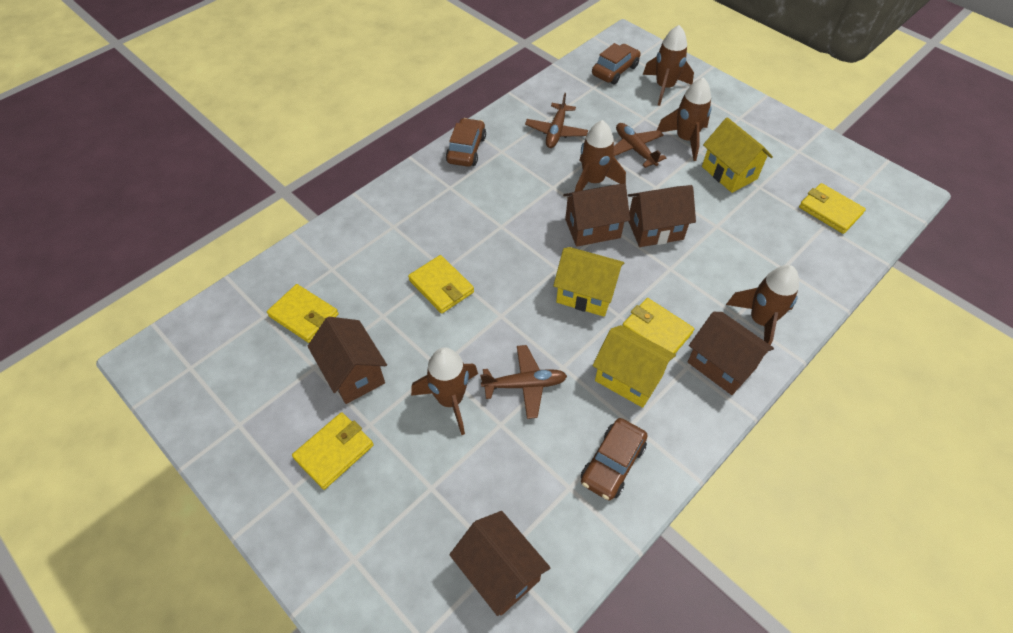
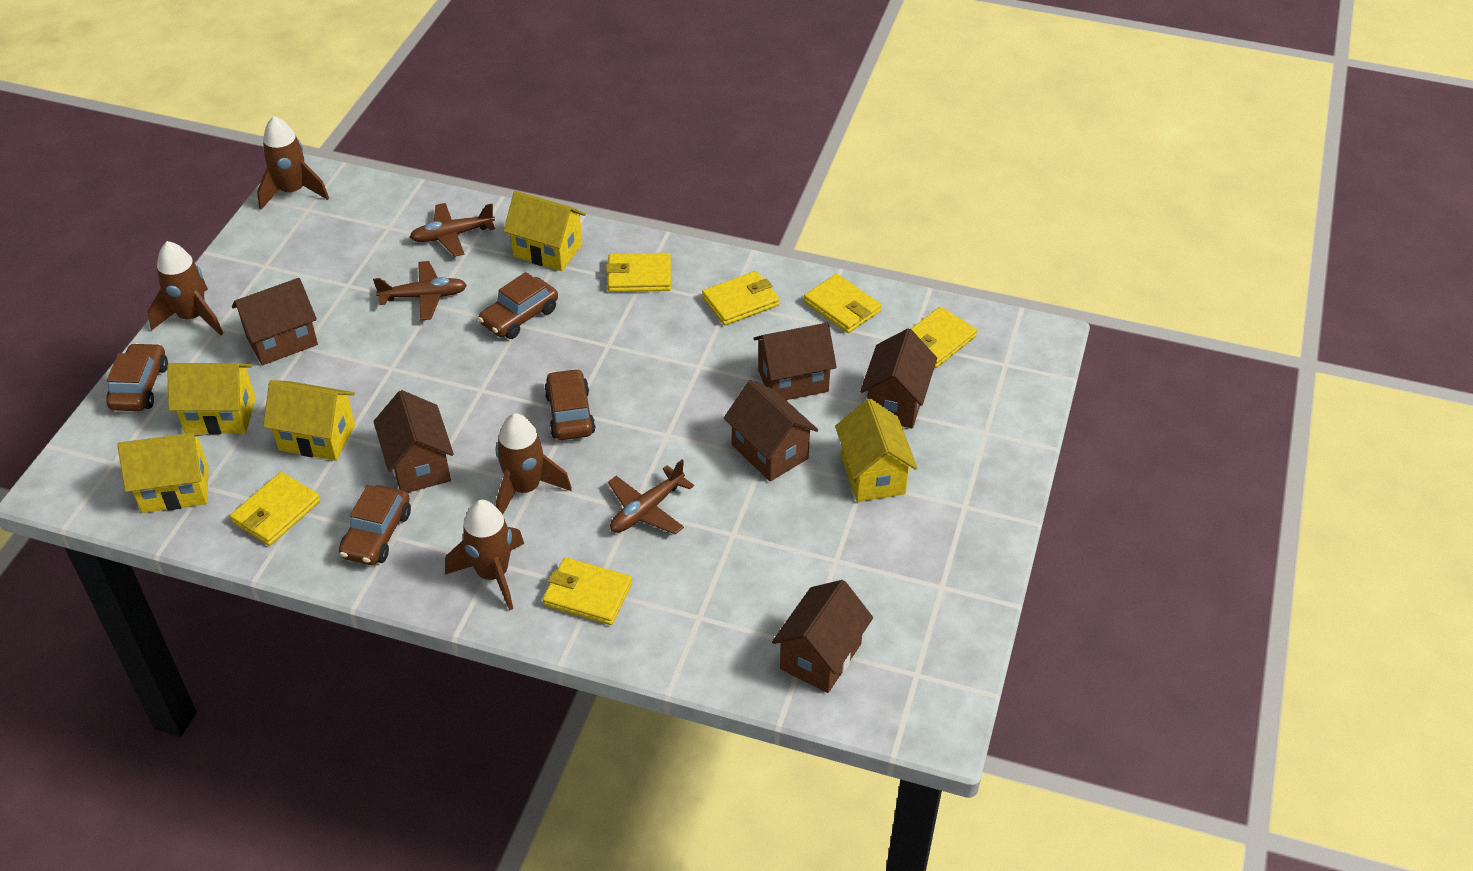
brown car: [446,118,486,167] [581,418,648,500] [592,43,641,84] = 3 -> [106,343,168,411] [339,485,411,565] [478,272,558,339] [544,368,596,440] = 4
brown house: [308,317,387,404] [449,511,550,616] [563,183,630,247] [628,185,696,247] [688,312,774,395] = 5 -> [232,278,318,365] [373,390,454,493] [724,380,818,481] [753,323,837,400] [772,580,873,693] [860,328,937,429] = 6
brown rocket: [411,347,478,435] [575,120,626,192] [643,25,694,106] [657,77,712,161] [726,265,799,345] = 5 -> [148,241,223,336] [257,116,329,210] [445,500,524,610] [496,413,572,515] = 4
yellow house: [553,247,624,317] [593,325,676,408] [702,117,773,193] = 3 -> [117,432,209,513] [167,363,256,434] [263,380,355,461] [503,191,586,271] [835,398,917,502] = 5
yellow wallet: [267,284,339,343] [292,412,373,490] [408,255,474,314] [623,298,694,354] [799,183,866,234] = 5 -> [230,472,320,546] [542,558,632,625] [606,253,671,292] [702,271,779,325] [804,274,881,333] [911,307,977,368] = 6

